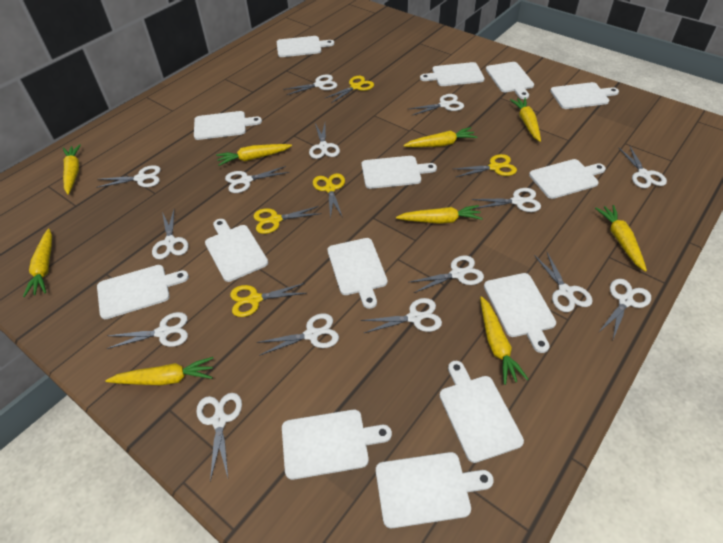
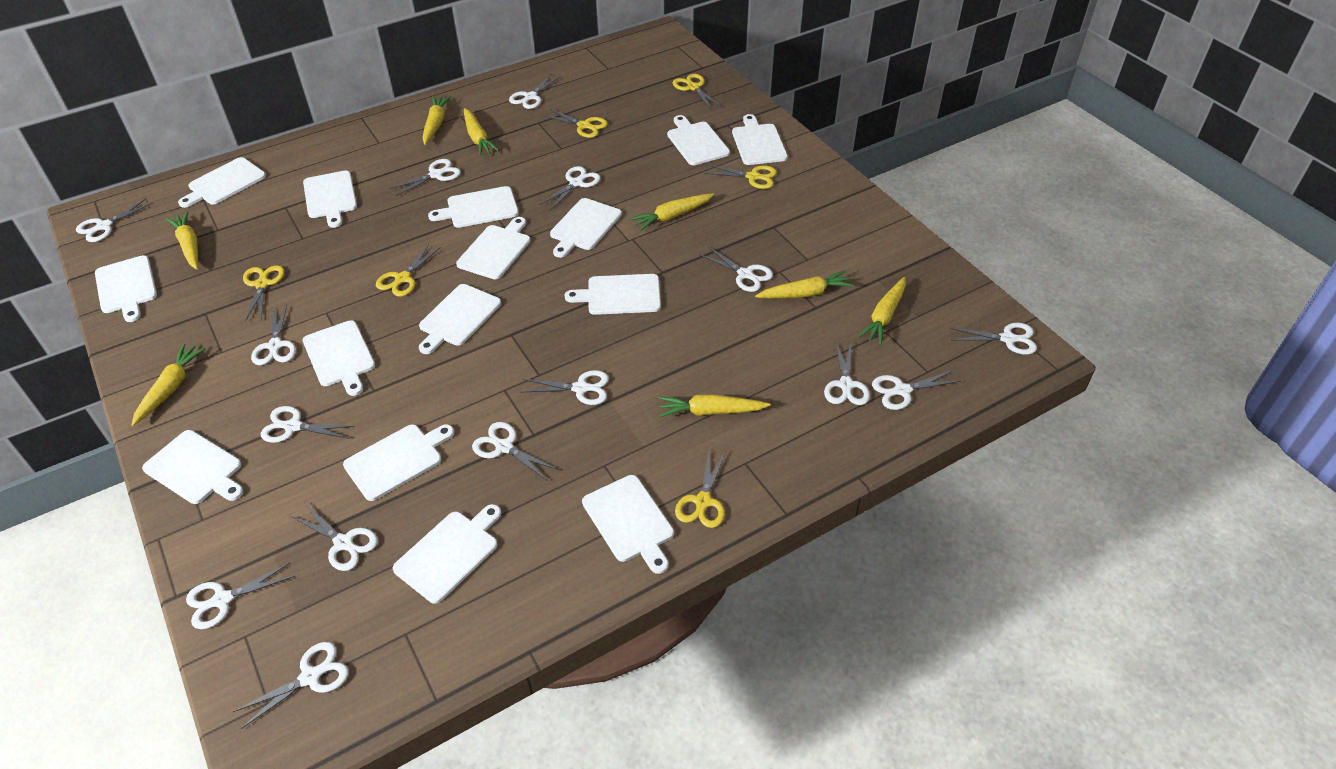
white cutting board: [97,265,189,319] [194,111,262,140] [205,219,268,282] [277,36,334,57] [282,410,392,480] [328,238,387,309] [362,156,437,189] [376,452,494,528] [420,62,485,86] [440,360,524,463] [484,273,556,353] [486,62,534,99] [529,159,606,199] [550,82,619,109] = 14 -> [95,255,157,322] [142,430,244,504] [178,157,266,208] [303,170,357,228] [303,320,375,396] [343,424,454,501] [393,504,501,604] [419,284,501,354] [428,186,519,228] [456,217,530,279] [550,198,622,258] [565,274,661,315] [582,475,674,574] [667,115,730,165] [732,114,788,165] = 15
yellow carrot: [23,229,52,297] [63,144,81,194] [105,357,213,385] [216,144,292,166] [396,205,483,224] [403,127,477,147] [480,296,528,385] [510,98,541,142] [595,205,647,272] = 9 -> [131,344,205,426] [166,212,198,270] [422,96,451,145] [464,108,499,156] [630,193,714,231] [658,394,770,417] [755,270,854,298] [858,277,906,345] = 8
yellow scissors: [230,283,306,317] [253,206,322,234] [313,173,345,219] [326,76,374,103] [454,154,517,177] = 5 -> [243,265,285,321] [376,244,440,297] [544,109,608,138] [673,74,721,109] [675,451,726,528] [704,165,777,189] = 6

